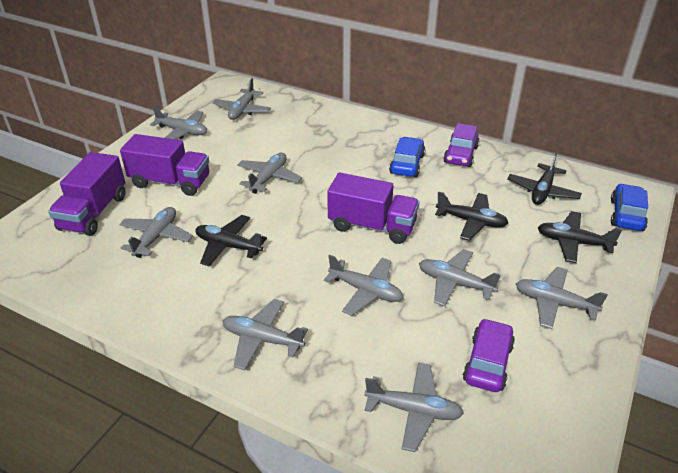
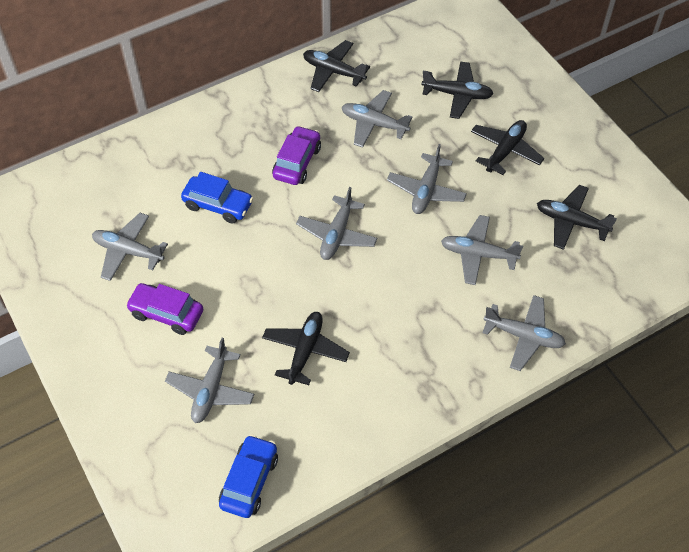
black plane: [195,215,267,266] [435,191,508,241] [507,153,582,205] [538,211,622,263] = 4 -> [262,312,350,385] [303,40,370,92] [421,61,493,119] [471,120,544,175] [537,185,617,250] = 5
grey plane: [119,207,193,258] [150,106,207,139] [212,78,271,120] [223,299,308,370] [237,153,302,194] [324,255,403,316] [364,363,464,452] [419,249,501,307] [516,267,608,329] = 9 -> [92,213,168,281] [165,338,254,423] [296,187,377,260] [342,90,413,148] [387,144,467,214] [441,215,523,285] [482,295,566,371] = 7
purple truck: [48,152,125,236] [120,134,209,196] [327,173,419,244] = 3 -> none = 0

